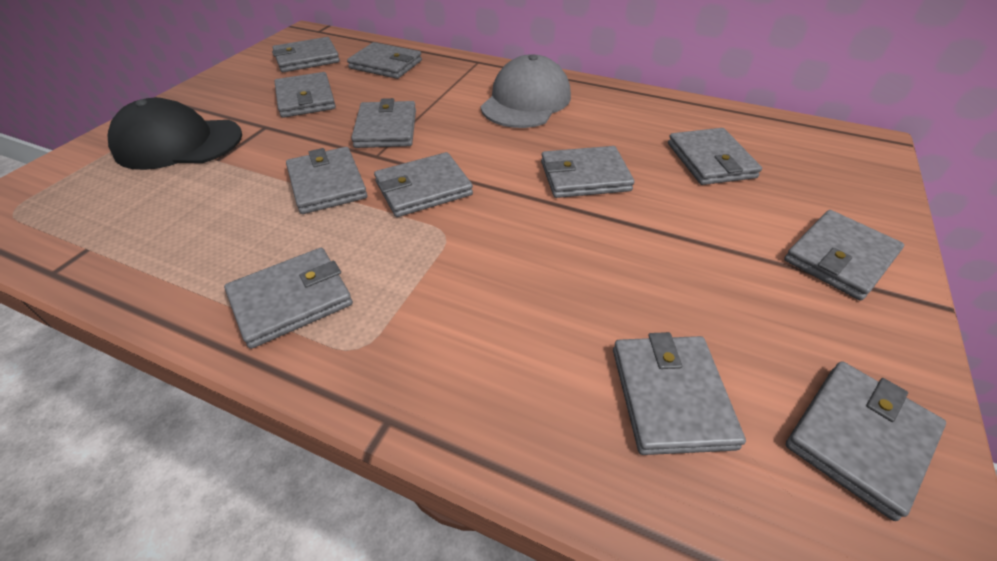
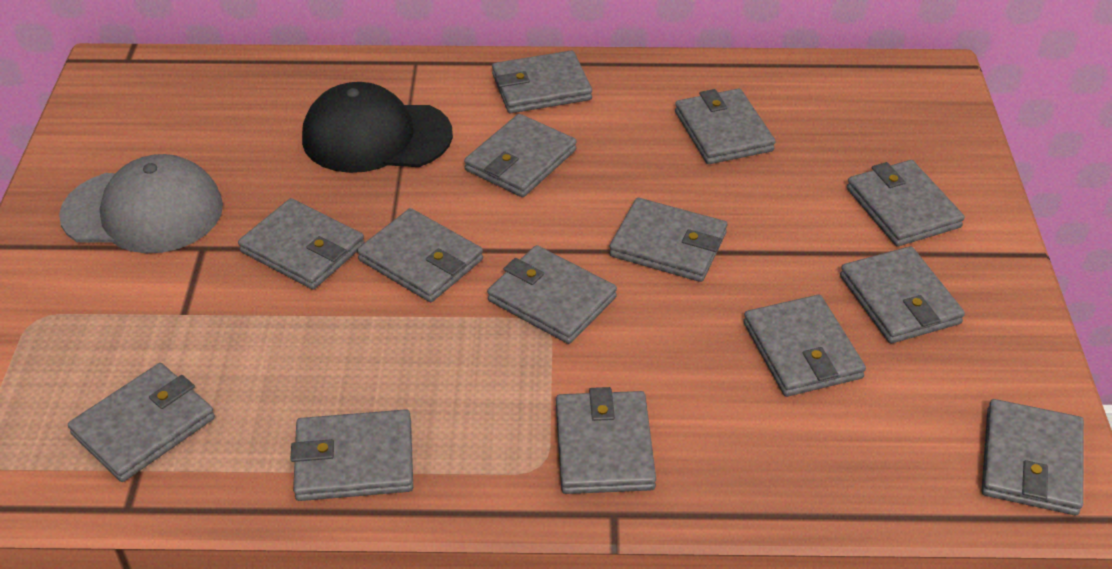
grey wallet: [224,248,353,349] [272,37,340,72] [275,72,336,118] [286,147,367,214] [347,42,422,79] [351,98,416,148] [374,152,473,217] [541,146,635,198] [613,332,746,455] [668,128,762,185] [784,210,904,300] [785,361,946,521] = 12 -> [68,363,215,482] [238,198,365,290] [290,409,413,501] [357,208,483,302] [464,114,577,197] [487,245,617,344] [492,50,592,113] [556,387,656,494] [609,198,727,282] [675,89,776,164] [743,295,866,397] [840,246,965,344] [847,160,965,246] [982,399,1084,515] = 14

